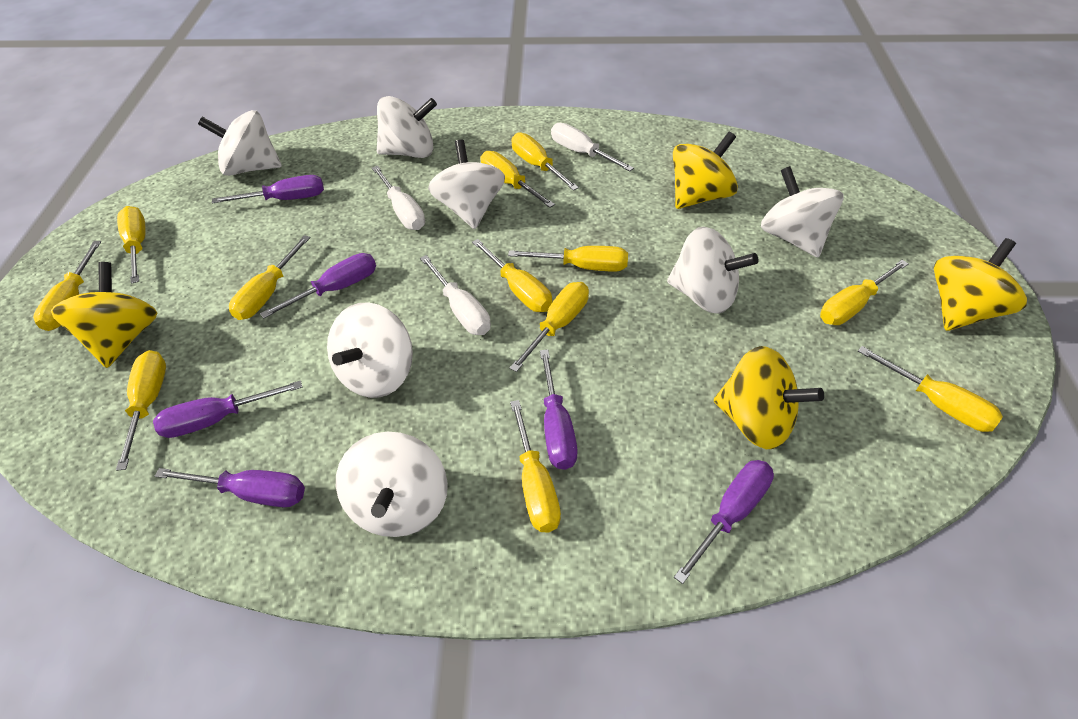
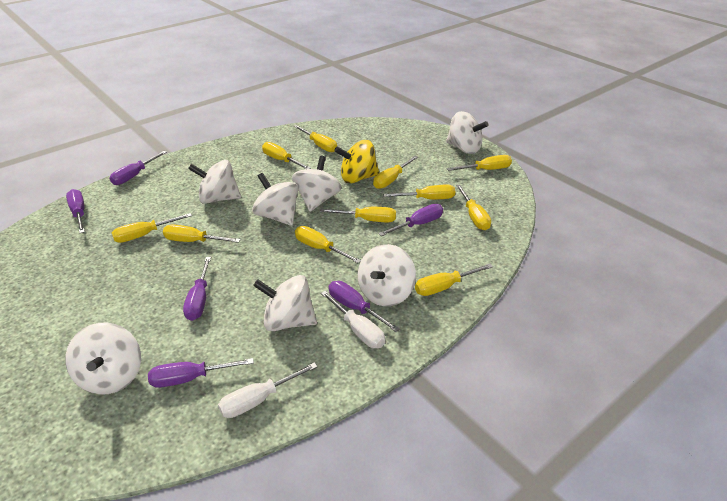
white screwdriver: [372,166,425,230] [420,255,491,335] [551,123,634,171] = 3 -> [218,362,318,418] [321,291,385,348] = 2
yellow screwdriver: [33,241,101,331] [116,350,166,471] [117,206,146,284] [229,235,311,320] [472,239,552,312] [481,151,555,208] [508,246,628,271] [509,282,589,372] [510,400,561,533] [512,133,579,191] [820,260,909,325] [858,346,1003,432] = 12 -> [112,213,192,243] [163,224,241,243] [262,142,311,169] [294,125,337,152] [295,226,361,263] [321,207,396,223] [373,156,418,189] [383,185,456,199] [415,264,493,296] [447,155,512,171] [456,185,491,230] = 11
yellow spinning top: [51,262,158,368] [673,132,738,209] [714,346,824,449] [934,238,1027,331] = 4 -> [334,140,379,184] = 1

